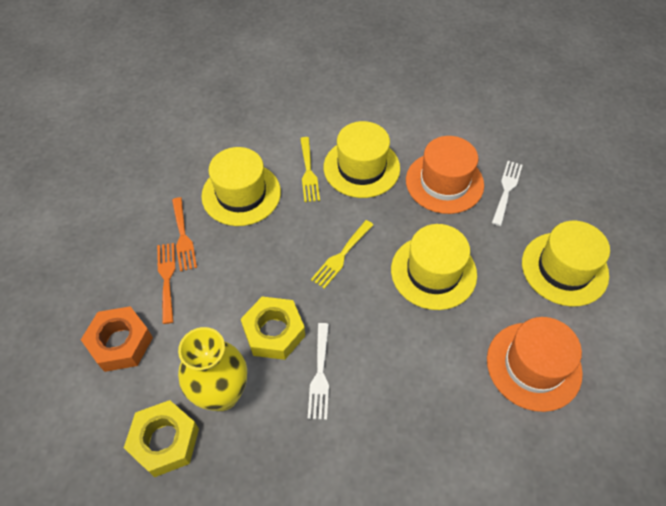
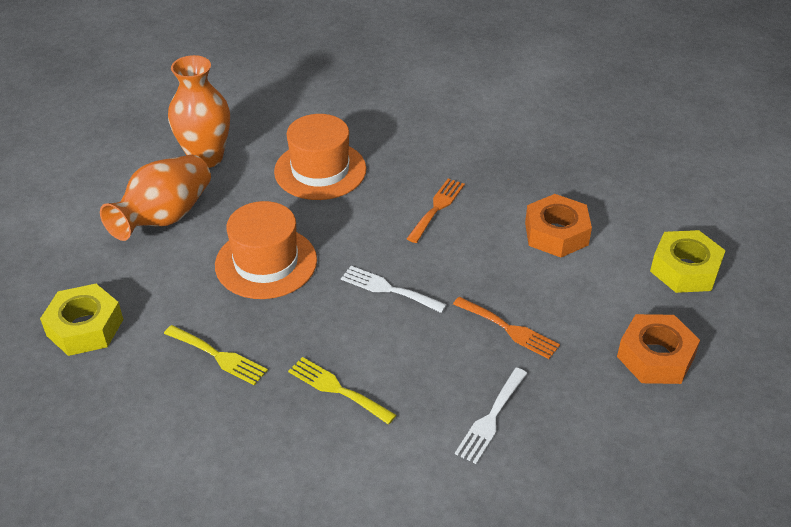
orange nut: [81,306,153,372] = 1 -> [525,194,592,258] [617,314,700,384] = 2
orange vase: none = 0 -> [100,155,211,241] [168,55,230,168] = 2
yellow hat: [201,147,281,226] [324,121,400,198] [391,224,477,310] [522,221,610,307] = 4 -> none = 0
yellow vase: [178,327,247,411] = 1 -> none = 0

